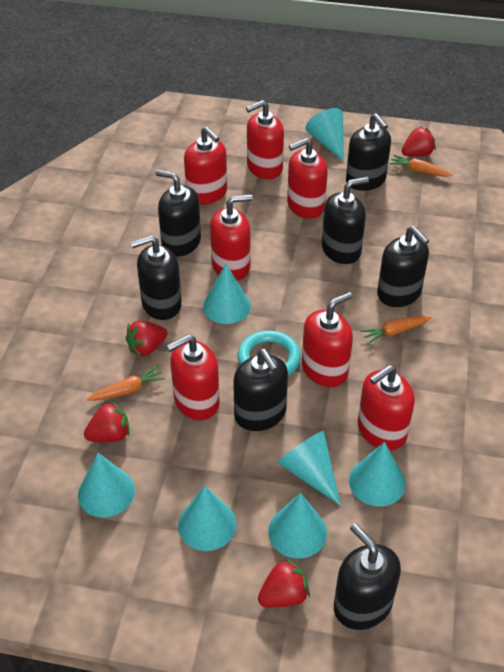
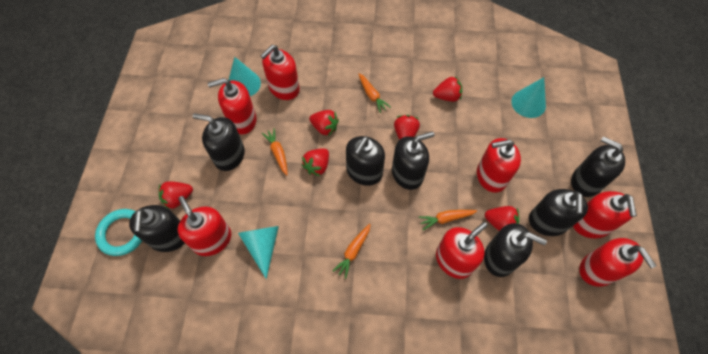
orange carrot: [87,365,165,401] [360,316,432,344] [389,155,453,177] = 3 -> [262,128,288,175] [333,224,371,279] [359,73,391,113] [418,210,477,230] = 4
red strawberry: [84,401,130,442] [126,321,167,357] [258,559,310,608] [402,127,436,157] = 4 -> [159,181,193,209] [302,148,329,176] [309,110,339,136] [394,115,420,140] [433,76,462,102] [485,206,519,231] = 6
turquoise cone: [78,453,135,517] [178,485,236,551] [203,264,251,324] [268,493,327,559] [277,431,341,506] [306,108,344,162] [349,442,406,507] = 7 -> [229,57,261,96] [238,226,279,279] [511,77,546,118] = 3

